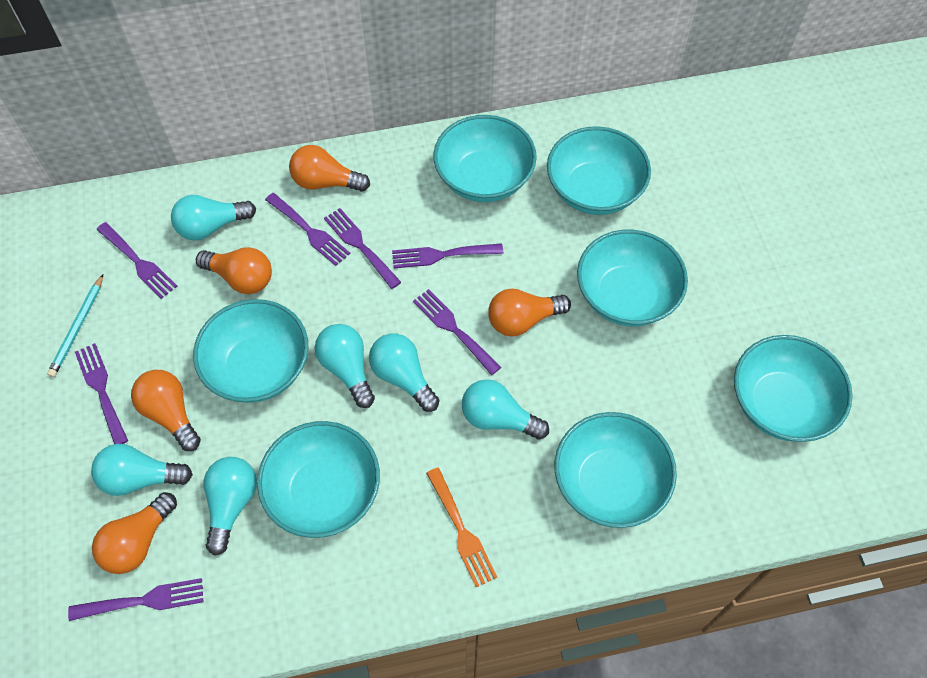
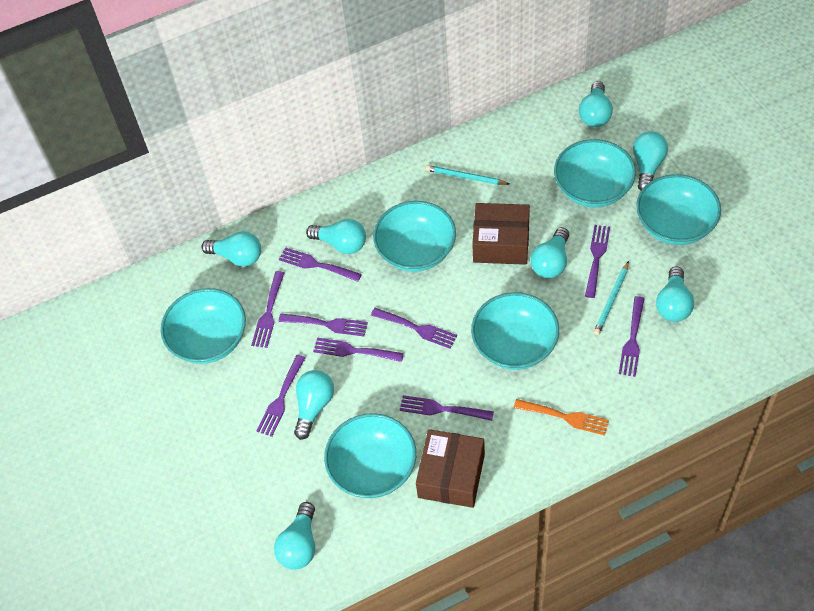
brown box: none = 0 -> [416,429,485,508] [472,203,530,265] = 2
orange light bulb: [92,492,177,574] [131,370,201,451] [196,247,272,294] [289,145,370,192] [488,289,571,336] = 5 -> none = 0
purple fork: [68,578,203,621] [75,343,128,444] [96,222,177,299] [265,193,350,266] [324,208,401,289] [392,243,503,268] [413,289,501,375] = 7 -> [251,271,284,348] [257,355,305,437] [279,247,362,282] [279,313,368,336] [313,338,404,362] [371,308,457,349] [400,395,494,421] [585,225,610,298] [619,296,645,377] = 9
turquoise bowl: [193,299,309,403] [257,421,380,538] [433,115,537,202] [547,126,651,215] [555,412,677,528] [577,230,688,326] [734,335,853,442] = 7 -> [161,288,246,364] [324,413,416,498] [373,201,456,272] [471,292,559,370] [554,139,636,208] [636,174,721,245] = 6
turquoise light bulb: [91,444,193,496] [171,195,256,241] [203,457,257,556] [315,324,375,408] [369,333,439,412] [462,379,549,440] = 6 -> [202,231,261,267] [274,502,315,570] [294,370,334,440] [306,219,366,254] [531,227,569,278] [579,81,613,127] [633,131,668,191] [656,266,694,322] = 8
turquoise pencil: [47,274,103,377] = 1 -> [426,165,509,185] [594,261,629,335] = 2

